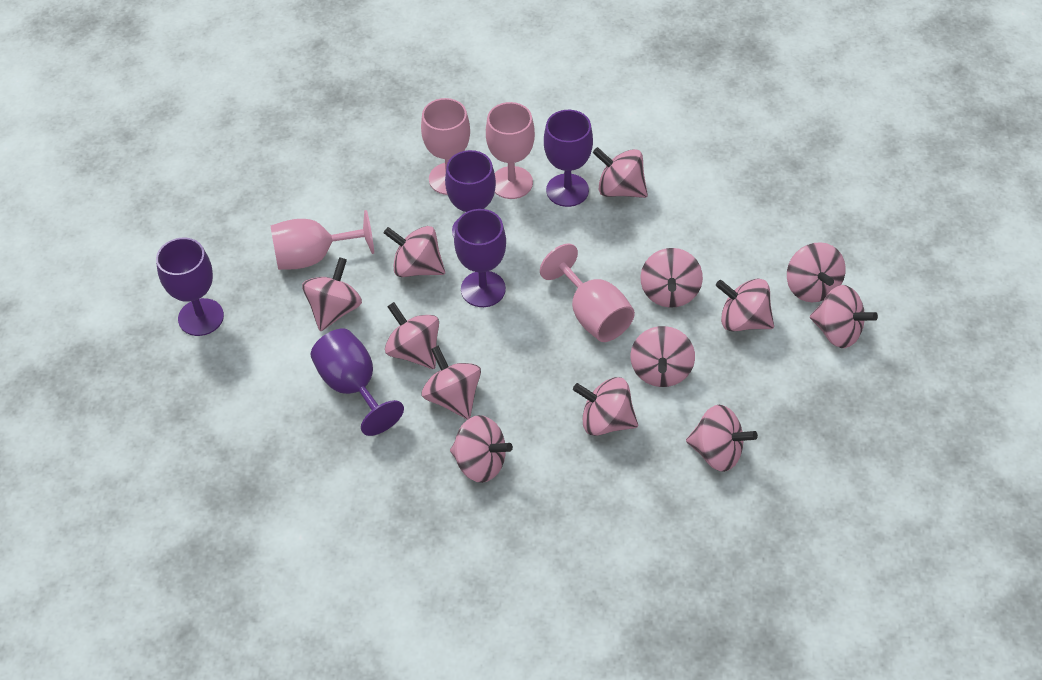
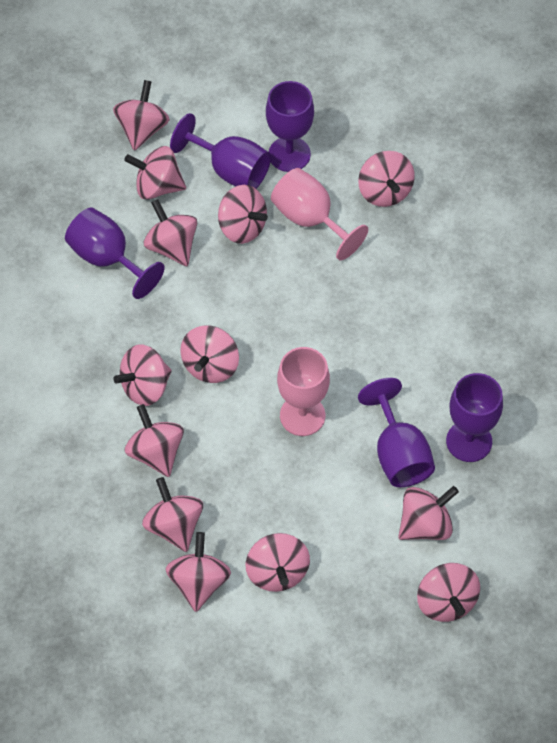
pink goblet: [270,210,374,270] [421,98,470,195] [486,102,535,199] [540,244,635,342] = 4 -> [271,168,368,260] [277,347,330,436] = 2

